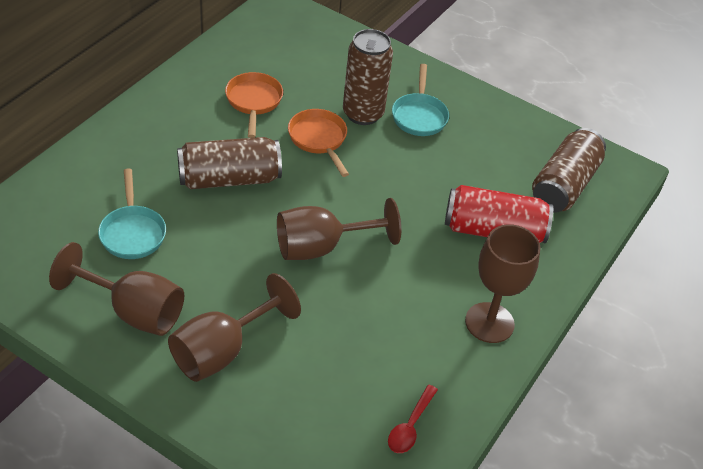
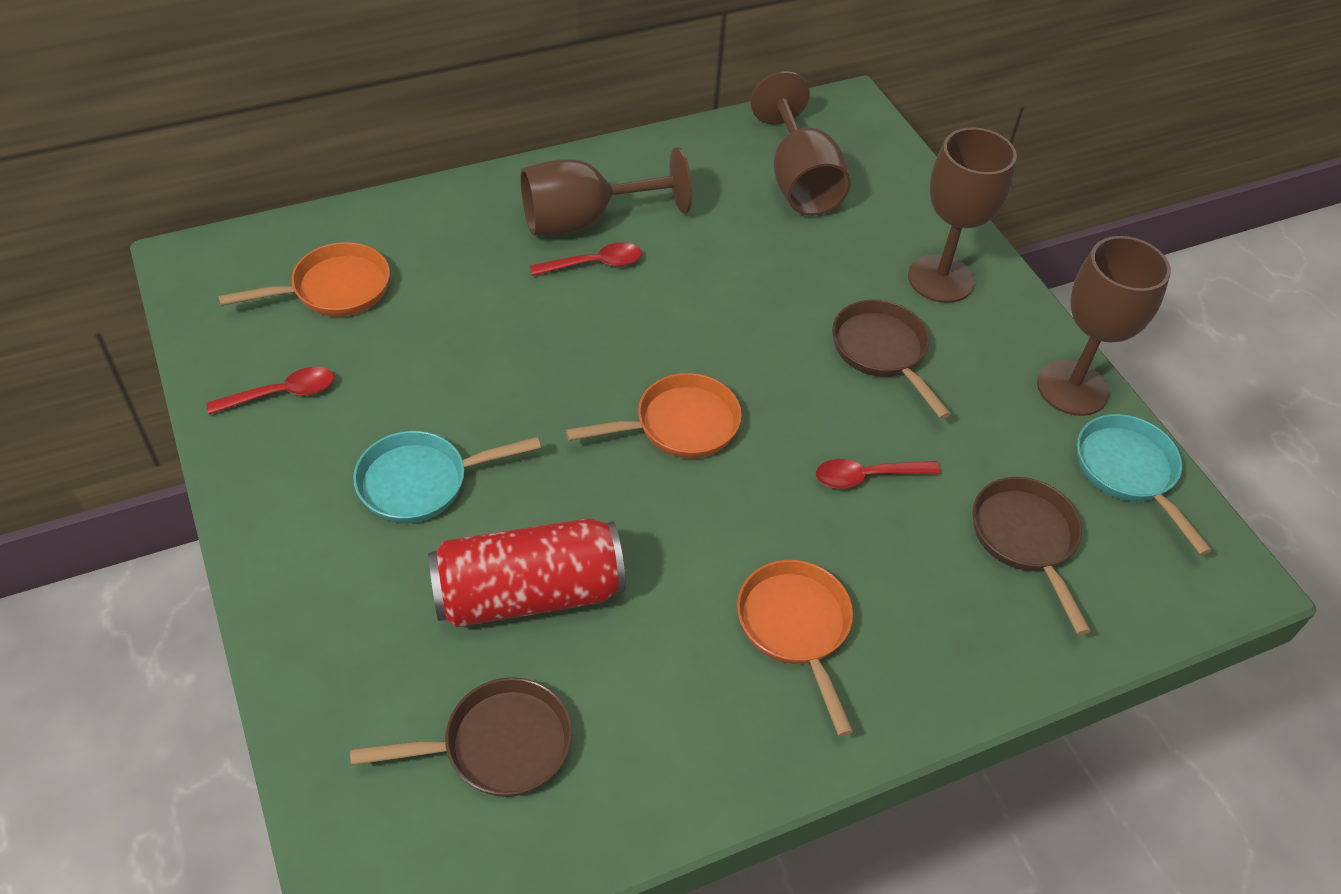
brown can: [177,137,282,189] [343,29,393,125] [532,128,606,213] = 3 -> none = 0
brown pan: none = 0 -> [350,677,572,797] [832,300,951,419] [973,477,1091,635] = 3
orange pan: [225,72,283,138] [288,109,349,177] = 2 -> [218,242,390,316] [566,373,742,458] [737,560,853,736] = 3
red spoon: [388,385,438,453] = 1 -> [206,367,334,415] [530,243,642,276] [816,459,940,489] = 3

